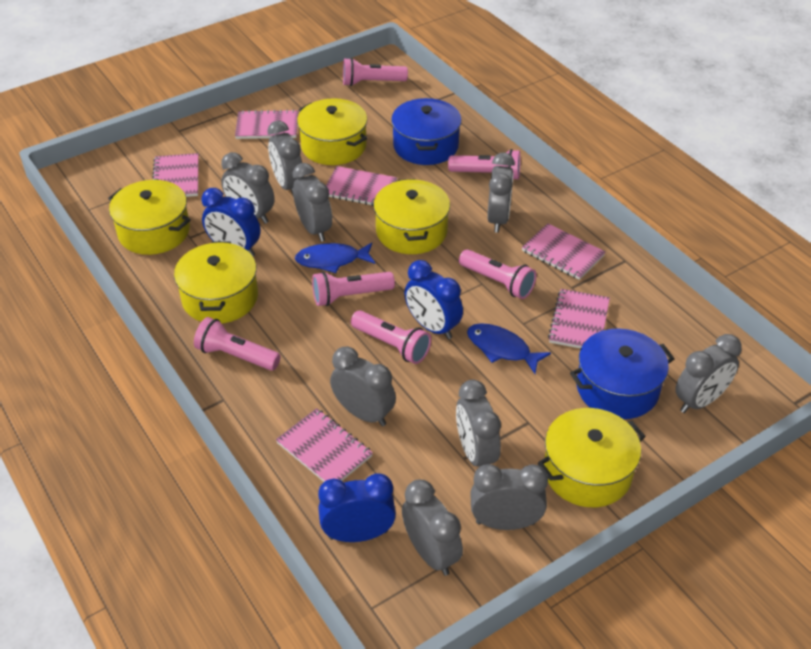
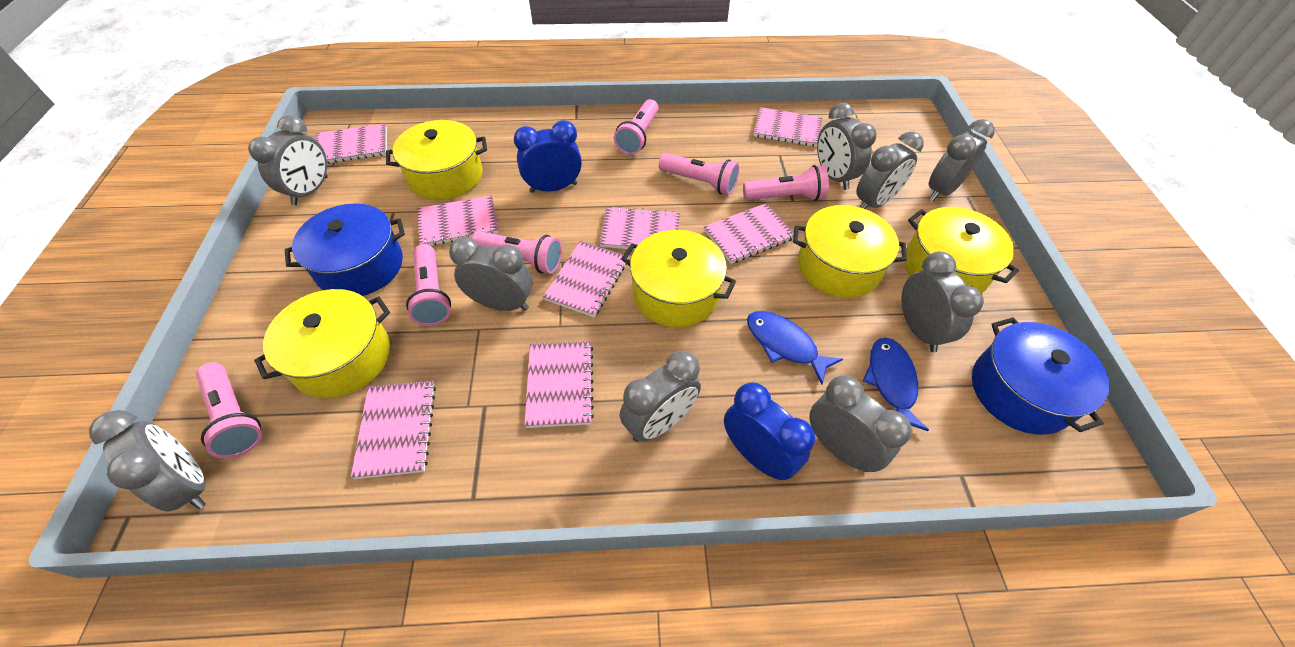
blue clock: [202,188,261,256] [318,474,396,542] [404,260,463,339] = 3 -> [514,120,582,193] [724,382,815,480] = 2
pink notebook: [152,153,199,197] [235,109,298,139] [276,408,373,482] [326,166,397,206] [522,223,605,280] [548,289,610,348] = 6 -> [316,123,387,164] [351,381,436,479] [417,195,498,246] [524,341,594,428] [543,241,628,317] [599,206,680,250] [704,203,794,264] [753,107,823,147] = 8

